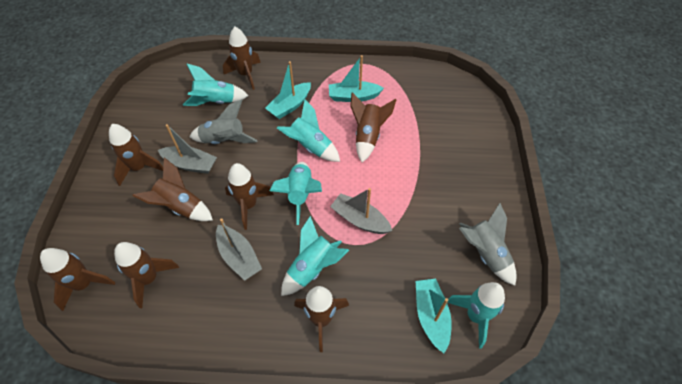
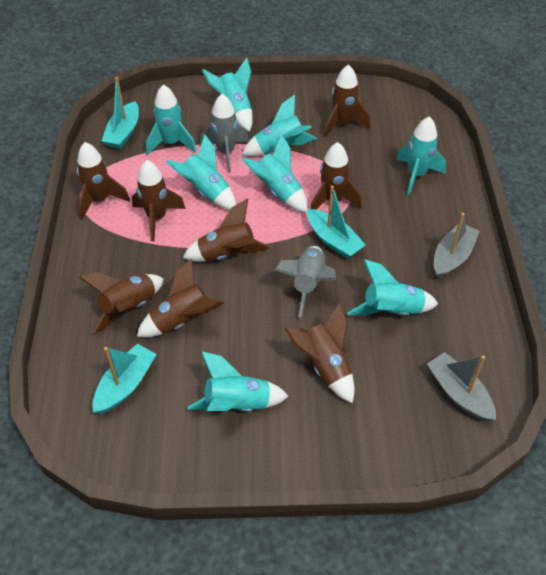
grey boat: [158,124,217,174] [216,219,262,281] [330,188,392,234] = 3 -> [427,352,496,421] [434,213,480,279] = 2
turquoise rocket: [183,64,249,106] [270,162,322,225] [277,99,340,162] [281,216,349,296] [447,282,505,348] = 5 -> [146,84,197,155] [166,134,236,210] [187,351,289,412] [202,58,253,132] [241,134,308,213] [242,95,317,157] [347,259,438,316] [396,117,446,195] = 8

